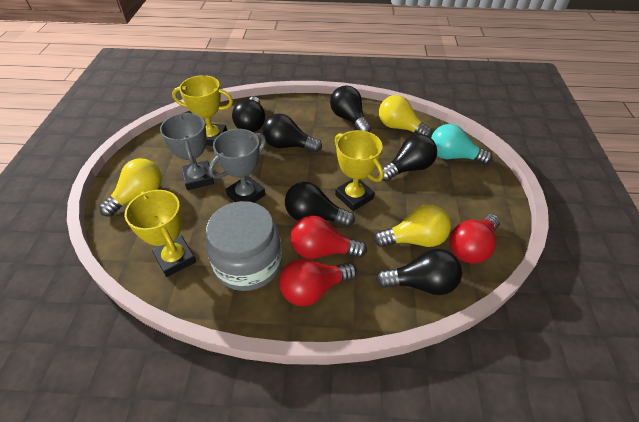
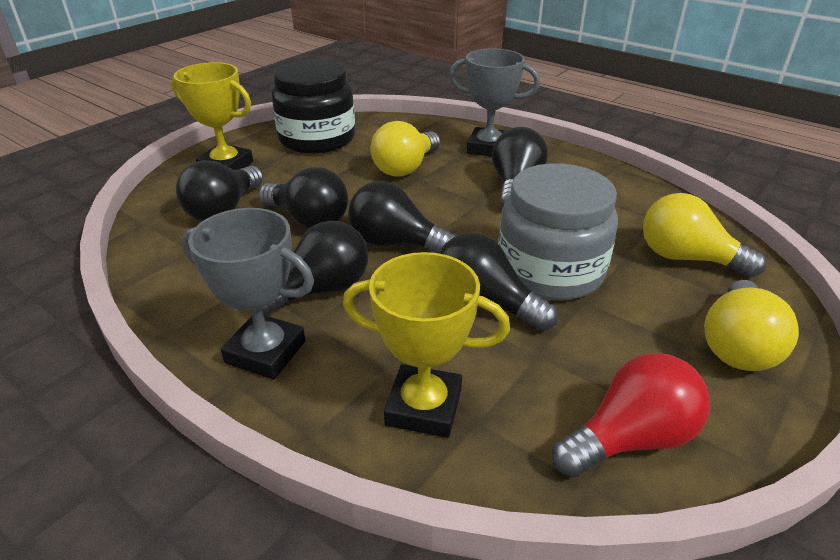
black jar: none = 0 -> [272,59,355,154] = 1
red light bulb: [279,258,357,306] [291,215,367,259] [450,214,500,264] = 3 -> [552,353,710,477] = 1
turquoise light bulb: [431,124,493,165] = 1 -> none = 0
yellow trophy: [125,190,196,277] [172,75,233,146] [335,130,384,211] = 3 -> [172,62,253,170] [343,252,510,438] = 2

